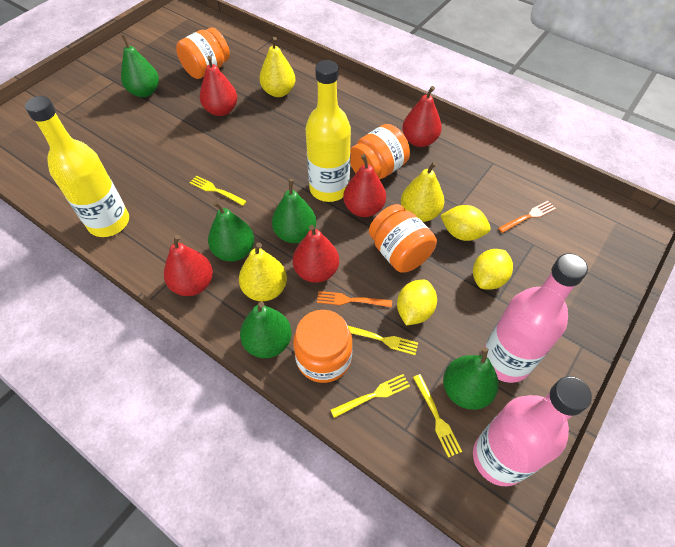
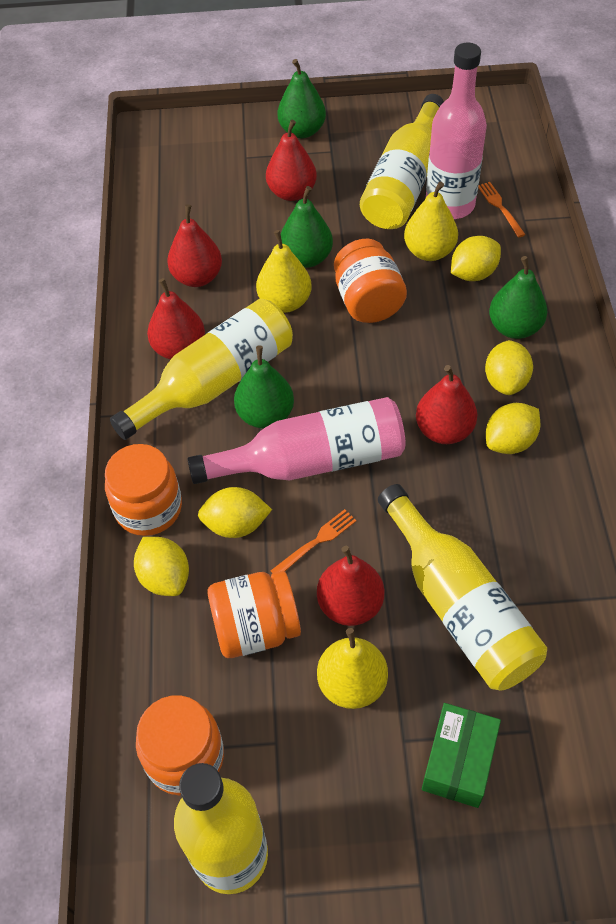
green box: none = 0 -> [422,703,501,808] = 1
green pear: [121,34,159,97] [208,201,254,262] [240,302,291,358] [272,179,316,243] [443,347,499,410] = 5 -> [234,345,294,429] [278,59,326,138] [281,186,333,268] [489,256,547,339] = 4
yellow bottle: [25,96,129,237] [305,60,351,202] = 2 -> [110,299,293,440] [174,763,268,894] [360,94,444,229] [378,484,547,690] = 4
yellow fork: [189,176,247,206] [331,374,410,418] [348,326,418,355] [413,374,462,458] = 4 -> none = 0
yellow lemon: [397,280,437,325] [440,205,491,241] [473,249,513,290] = 3 -> [134,537,189,596] [198,487,272,538] [451,236,501,281] [485,340,533,395] [486,403,540,454] = 5

